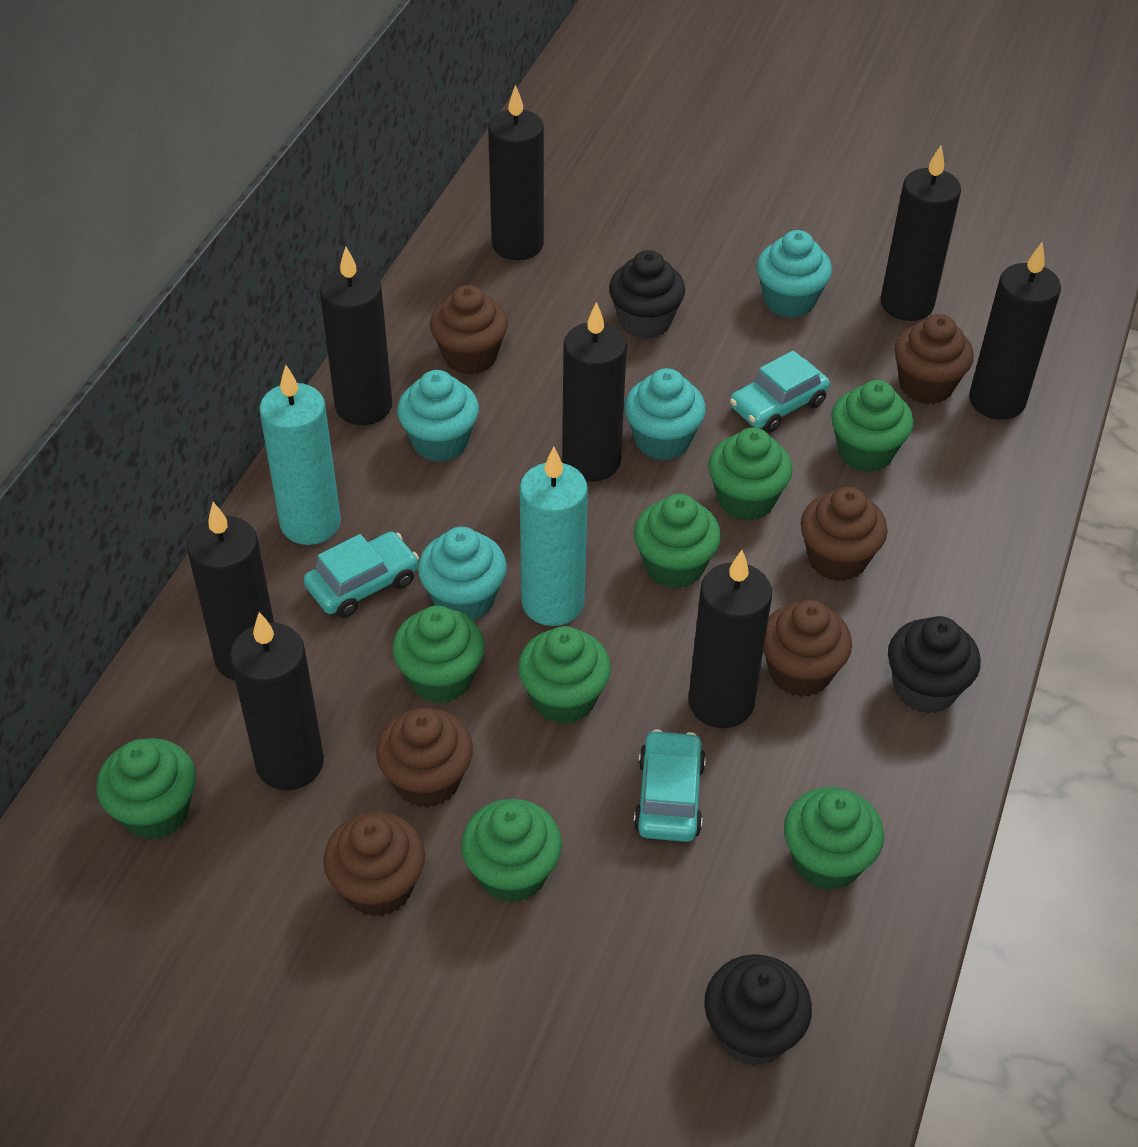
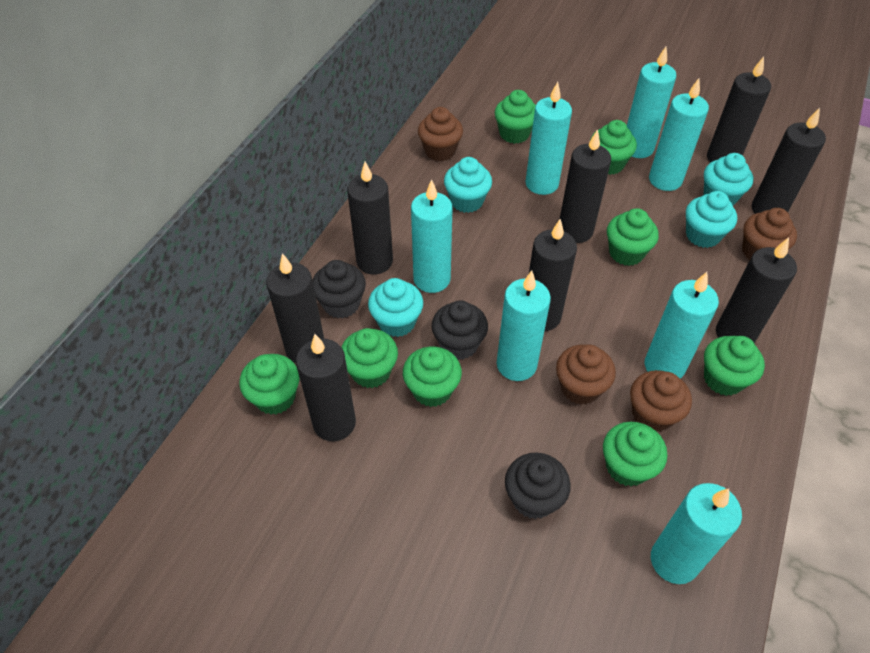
brown cupcake: [323,812,425,917] [376,708,473,808] [430,285,508,375] [763,600,852,697] [801,487,887,581] [894,314,974,404] = 6 -> [418,107,463,161] [556,344,616,405] [630,370,692,432] [742,208,797,261] = 4
turquoise candle: [259,365,341,545] [520,447,588,626] = 2 -> [411,179,452,293] [497,270,551,381] [525,82,572,195] [627,47,676,158] [645,272,719,379] [649,78,709,191] [651,483,742,584] = 7
turquoise car: [304,531,419,618] [634,729,706,842] [730,350,830,433] = 3 -> none = 0

